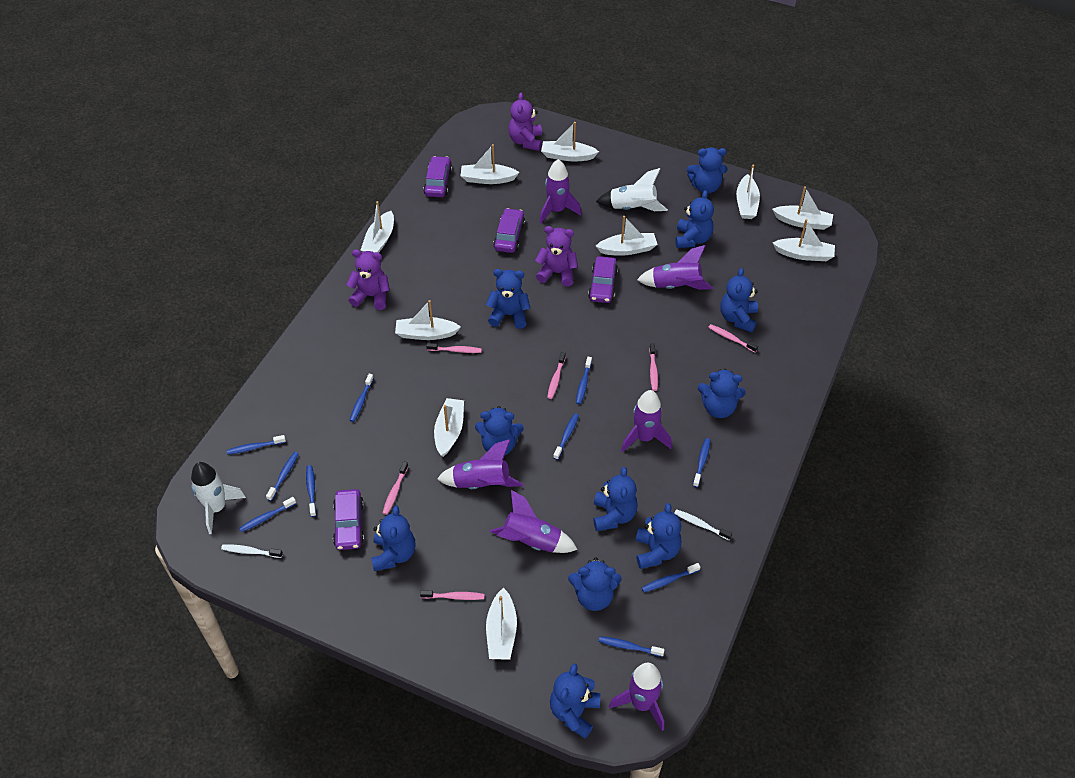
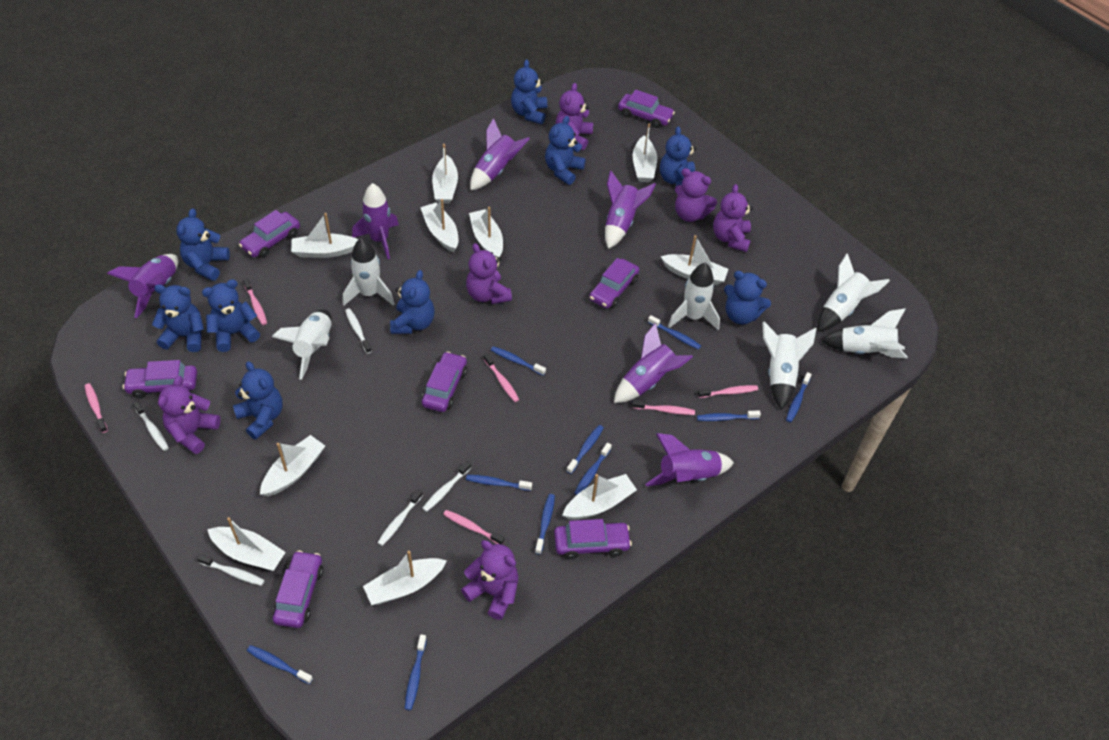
blue teddy bear: [371,506,415,571] [475,406,524,455] [486,269,530,329] [550,663,600,739] [568,558,622,611] [593,467,638,531] [636,503,681,569] [675,190,714,248] [687,147,728,193] [698,369,746,418] [720,268,758,333] = 11 -> [152,284,204,352] [176,208,230,281] [202,279,260,352] [233,361,283,440] [390,270,435,334] [511,59,547,124] [545,116,586,185] [660,126,696,186] [724,271,771,324] = 9
purple car: [333,489,364,550] [423,156,452,197] [493,208,525,253] [588,256,618,303] = 4 -> [123,360,197,398] [239,210,300,258] [273,550,323,628] [422,351,467,412] [554,519,632,559] [589,258,639,309] [618,90,675,128] = 7
purple teddy bear: [346,250,390,310] [508,92,542,151] [535,226,578,287] = 3 -> [158,376,220,454] [461,540,518,620] [466,243,512,304] [556,83,593,150] [675,168,717,222] [713,184,753,252] = 6
white rocket: [191,462,246,534] [596,168,668,211] = 2 -> [272,309,332,380] [343,238,395,306] [668,263,720,330] [762,322,817,410] [818,253,890,331] [821,308,908,358] = 6
white toothbrush: [221,544,283,558] [674,509,732,540] = 2 -> [133,401,169,451] [197,554,265,586] [345,308,372,354] [377,489,423,546] [422,461,471,512] = 5

